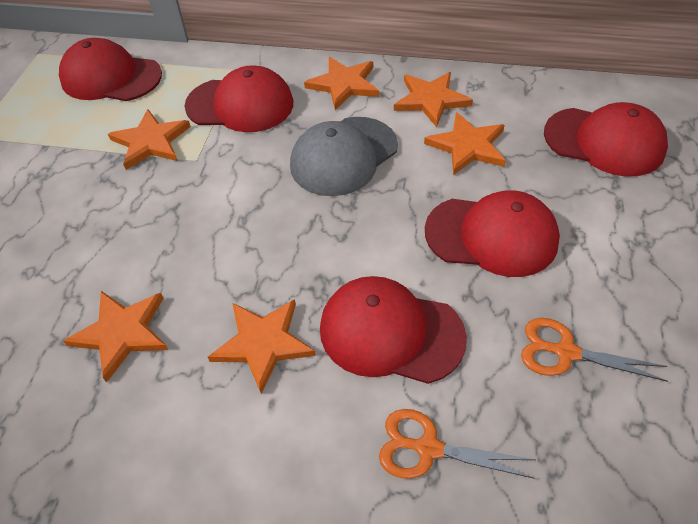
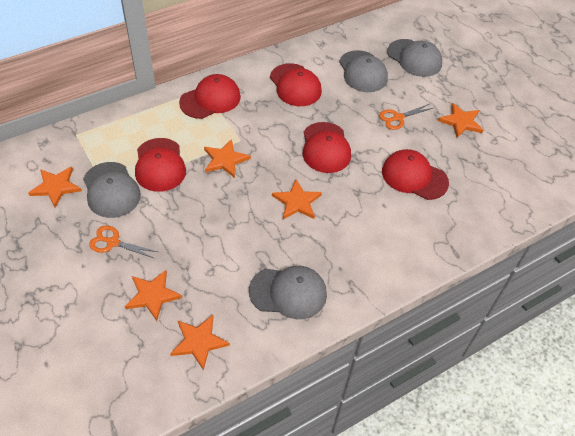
grey cap: [290,117,398,196] = 1 -> [83,162,141,218] [249,266,327,319] [339,50,388,92] [387,39,442,77] = 4

